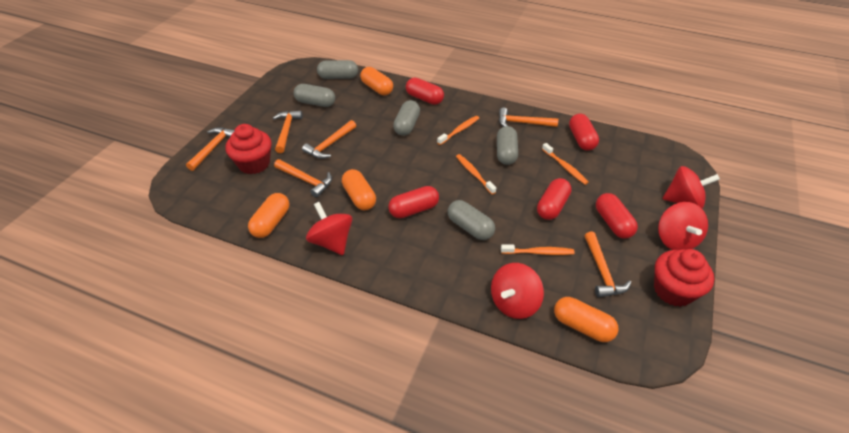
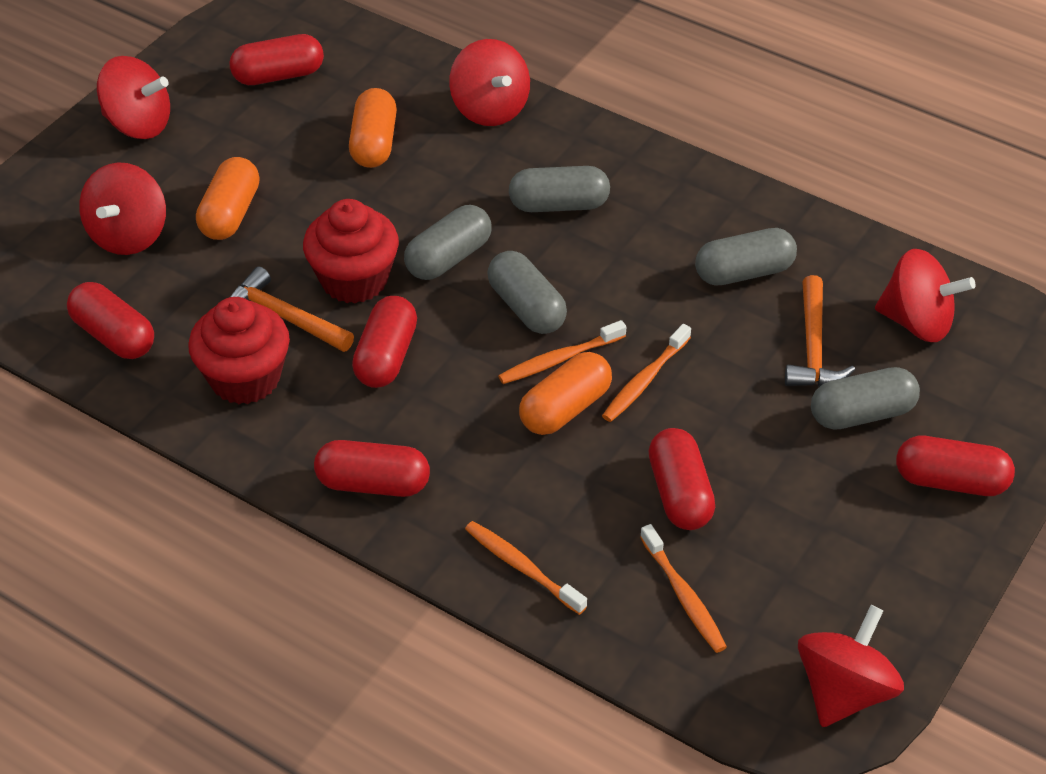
orange capsule: [248,193,289,238] [342,169,376,210] [360,67,393,95] [554,297,618,342] = 4 -> [196,157,260,240] [349,88,397,168] [519,352,612,435] = 3
orange hammer: [186,127,234,171] [273,111,302,153] [274,159,332,198] [302,120,356,159] [499,108,558,127] [585,231,631,298] = 6 -> [231,266,354,352] [785,275,855,387] = 2
red capsule: [388,186,439,218] [406,78,444,105] [537,178,572,220] [569,113,599,151] [596,193,638,239] = 5 -> [67,282,154,359] [229,34,324,85] [314,440,430,497] [352,296,417,388] [648,428,715,530] [896,436,1015,496] = 6
red spinning top: [306,202,352,255] [491,263,544,319] [658,202,708,250] [663,166,720,208] = 4 -> [79,162,166,255] [97,56,170,139] [449,39,530,126] [798,605,904,727] [875,249,976,342] = 5

